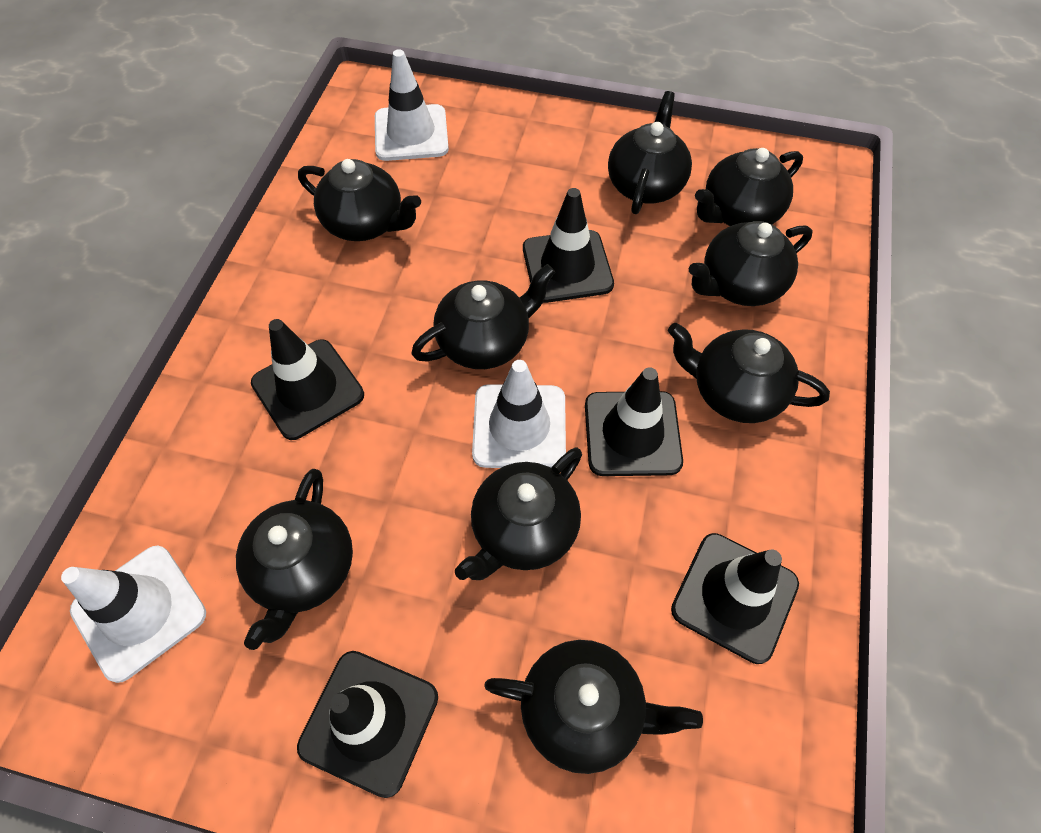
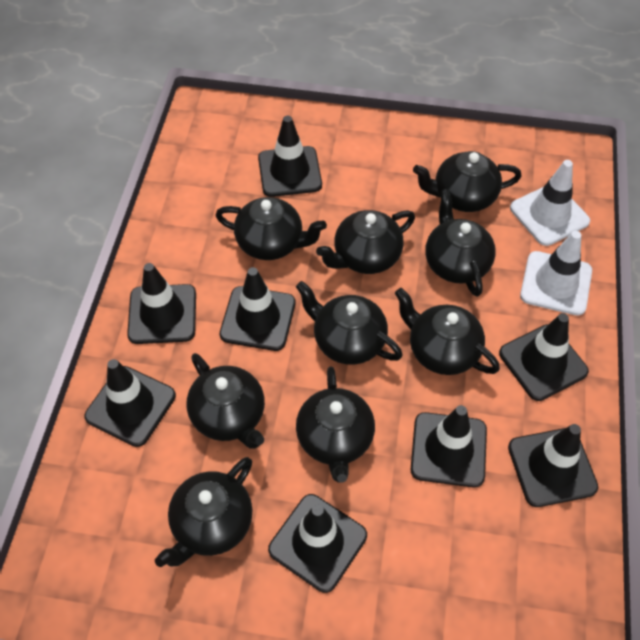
black traffic cone: [251,319,364,440] [297,651,438,798] [523,188,614,303] [585,367,683,476] [671,533,799,664] = 5 -> [84,359,176,447] [127,263,196,344] [220,267,295,351] [258,116,322,197] [268,494,367,593] [411,405,487,488] [499,313,589,401] [508,424,598,507] = 8
white traffic cone: [61,546,206,683] [375,49,449,161] [472,360,566,468] = 3 -> [510,160,590,246] [520,231,592,316] = 2

